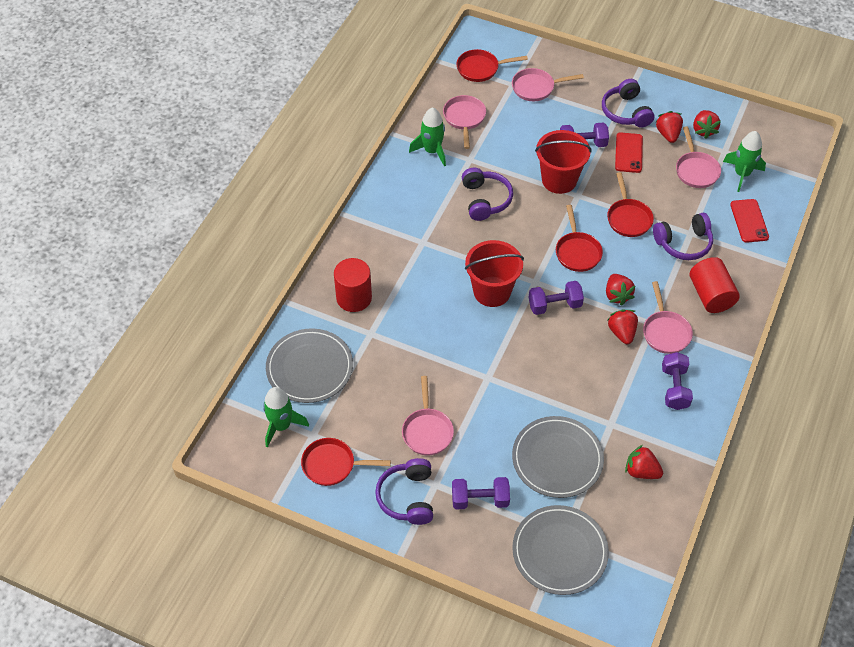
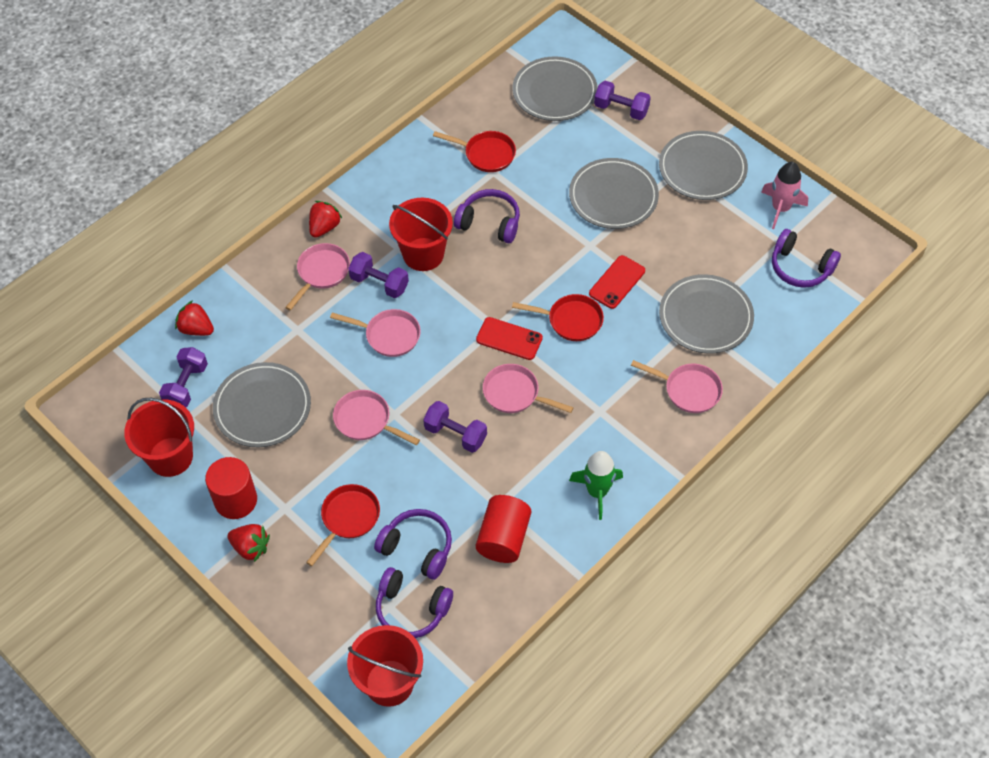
green rocket: [263,387,309,448] [409,107,446,167] [723,131,766,192] = 3 -> [569,451,623,520] = 1
grey plate: [266,328,353,403] [512,416,604,498] [512,505,609,595] = 3 -> [213,362,311,448] [512,56,598,121] [569,158,659,229] [659,131,748,200] [659,274,754,354] = 5
pink rocket: none = 0 -> [761,162,808,229] = 1
red bucket: [465,240,524,307] [535,130,591,194] = 2 -> [124,398,194,477] [347,625,423,707] [389,198,453,271] = 3
red pan: [301,438,391,486] [457,49,528,82] [556,205,603,272] [607,172,654,237] = 4 -> [306,484,380,566] [433,131,516,172] [512,294,604,341] = 3
red strawberry: [606,274,635,306] [607,310,638,344] [625,445,663,479] [655,111,683,143] [693,110,721,139] = 5 -> [175,300,214,336] [227,524,270,562] [309,201,342,238] = 3

